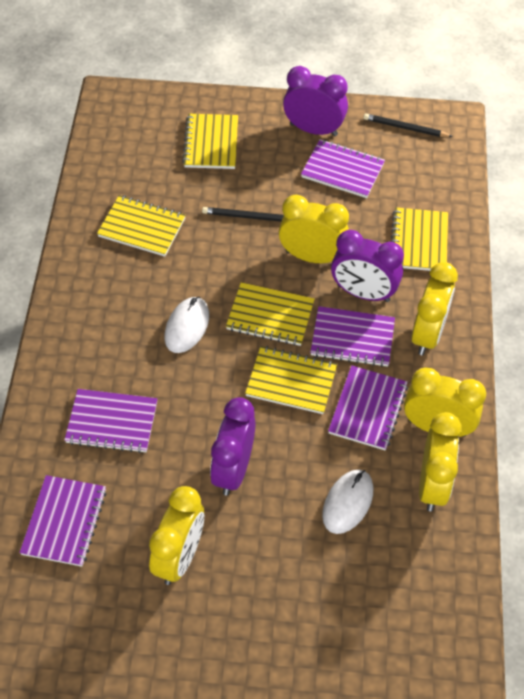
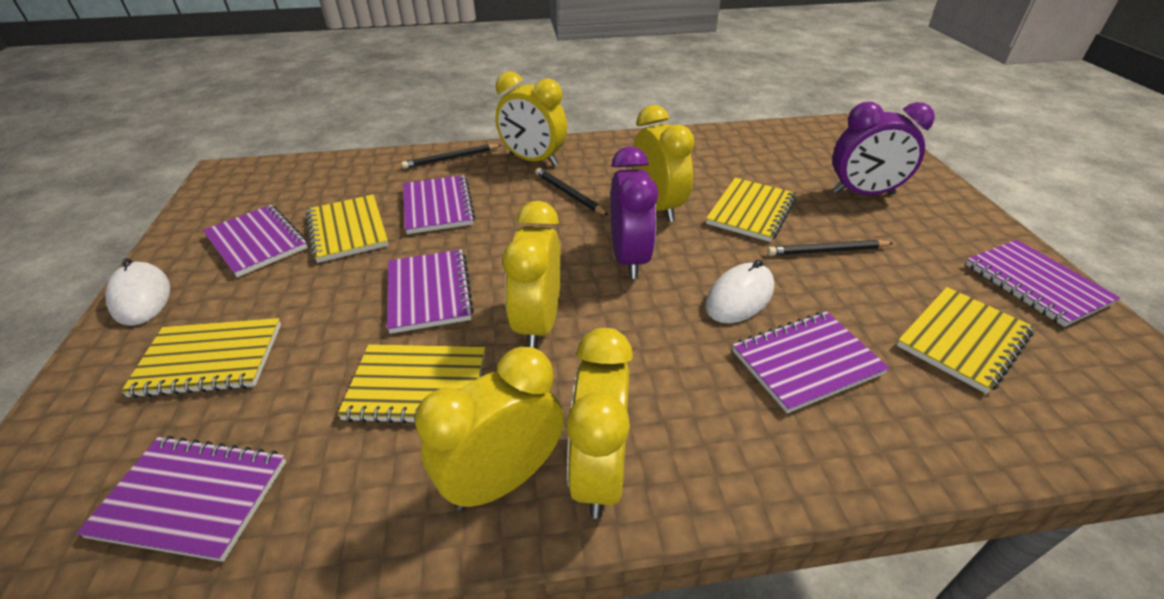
black pencil: [202,207,284,222] [363,113,453,137] = 2 -> [401,144,501,169] [535,168,609,216] [767,240,893,256] = 3
purple clock: [210,397,255,496] [283,66,348,136] [331,230,404,302] = 3 -> [611,146,658,279] [832,102,935,195] = 2
purple notebook: [20,475,107,567] [64,389,158,453] [301,139,385,198] [310,306,395,367] [328,365,408,450] = 5 -> [76,436,286,562] [203,205,308,277] [387,250,474,334] [403,175,475,234] [732,311,890,413] [966,240,1120,327] = 6

